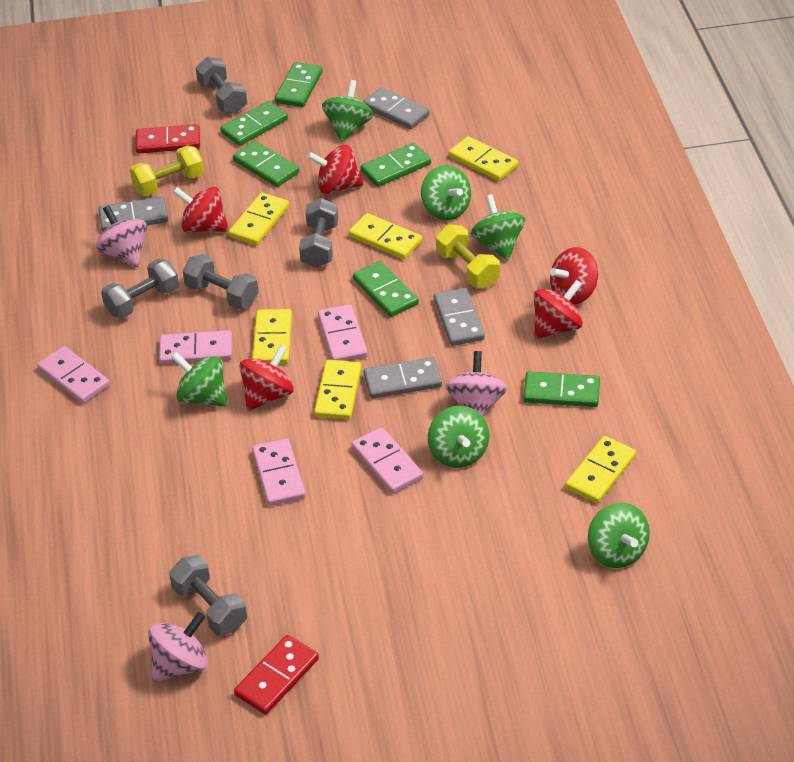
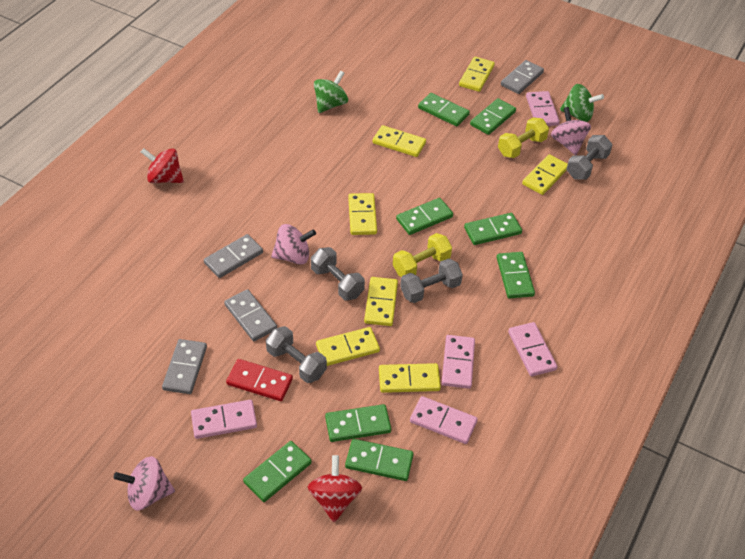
green domino: [220,101,288,146] [233,141,299,187] [275,62,323,107] [353,261,419,317] [361,143,431,187] [524,371,600,407] = 6 -> [243,441,312,502] [325,404,391,442] [345,439,414,481] [396,198,453,235] [418,93,470,126] [464,213,522,245] [470,98,516,135] [497,252,535,299] = 8
green spinning top: [171,352,228,407] [322,80,373,142] [421,165,471,220] [428,406,489,468] [471,194,525,261] [588,503,650,568] = 6 -> [314,70,348,113] [560,84,604,122] = 2
grey dumbbell: [101,259,179,318] [169,555,247,635] [183,254,258,309] [196,57,247,114] [299,198,338,268] = 5 -> [266,326,327,383] [311,247,365,300] [400,258,463,303] [566,135,612,180] = 4
red domino: [135,124,200,154] [234,635,319,715] = 2 -> [226,359,293,401] = 1
red spinning top: [173,187,229,233] [239,344,294,411] [307,145,364,194] [534,279,583,339] [550,247,598,305] = 5 -> [141,148,184,183] [308,455,362,522] = 2
yellow domino: [229,193,289,245] [252,309,292,364] [314,360,362,420] [349,213,422,259] [449,136,518,181] [565,436,636,503] = 6 -> [316,327,380,366] [348,193,377,235] [364,277,398,326] [373,125,426,157] [379,363,441,393] [459,56,495,92] [522,154,568,195] = 7

